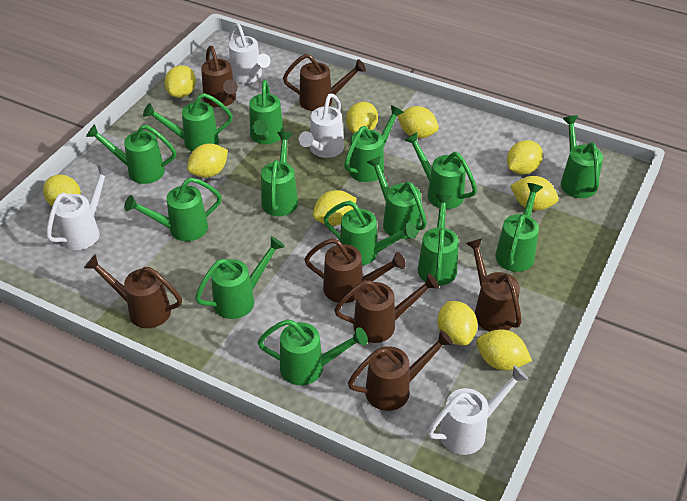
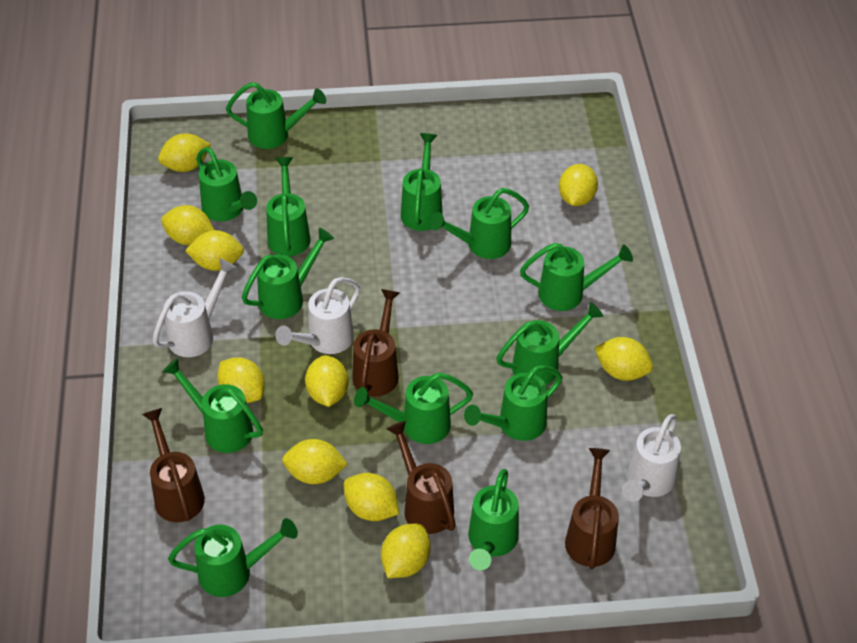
brown watering can: [84,254,182,328] [201,46,238,107] [283,54,366,111] [304,238,406,303] [334,273,439,343] [348,330,453,411] [466,238,521,331] = 7 -> [142,408,205,522] [352,289,400,396] [387,421,456,534] [565,448,619,569] = 4
green watering can: [86,124,176,184] [124,177,222,241] [143,93,233,152] [195,236,285,319] [249,80,284,144] [257,319,368,385] [261,132,298,216] [323,201,417,266] [344,105,404,182] [367,156,427,239] [405,132,477,209] [418,194,459,286] [495,183,543,272] [561,115,603,198] = 14 -> [163,358,263,453] [168,518,298,597] [196,147,257,221] [226,82,326,149] [242,227,334,319] [266,157,311,256] [354,372,473,444] [401,133,443,231] [430,188,529,259] [464,365,562,441] [468,469,519,570] [496,302,603,385] [520,243,633,311] = 13
white watering can: [46,165,112,250] [229,23,271,84] [299,93,344,158] [427,365,528,455] = 4 -> [152,258,237,357] [275,277,360,354] [622,414,681,502] = 3

